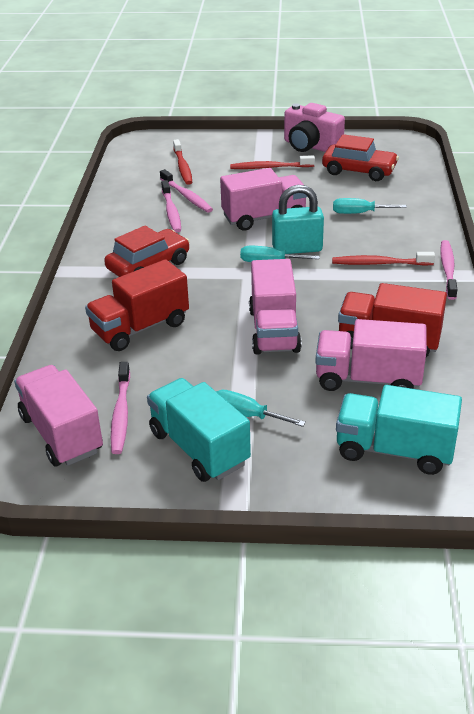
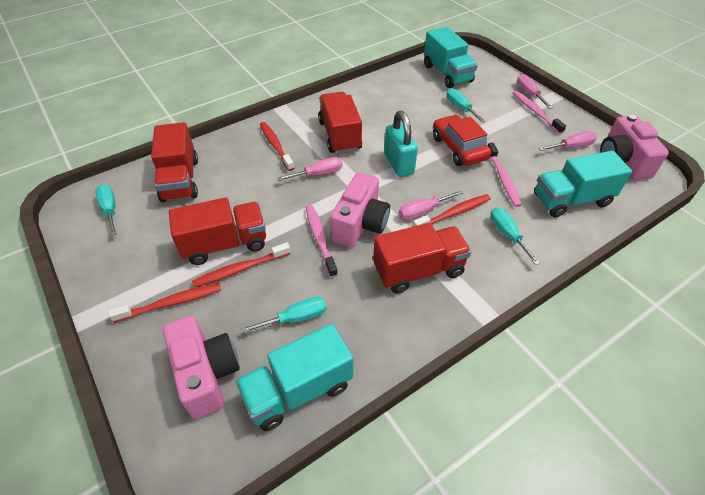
pink camera: [284,103,345,152] = 1 -> [163,316,240,419] [330,172,390,247] [600,114,669,180] = 3
pink screwdriver: none = 0 -> [277,157,343,181] [399,190,463,220] [517,74,552,109] [539,131,597,151] = 4
pink toothbrush: [111,362,130,454] [160,169,213,212] [161,180,181,233] [440,240,457,300] = 4 -> [305,205,338,277] [488,143,522,207] [513,91,566,134] = 3
pink truck: [14,365,103,466] [220,168,307,231] [249,259,302,355] [315,319,427,391] = 4 -> none = 0
red car: [104,226,190,277] [322,134,399,181] = 2 -> [433,114,491,166] = 1
red toothbrush: [173,139,192,185] [230,155,315,169] [332,252,435,266] = 3 -> [108,283,221,323] [192,242,291,288] [260,122,294,171] [413,194,491,227] = 4
red truck: [85,259,189,351] [338,283,447,357] = 2 -> [151,122,198,202] [169,197,266,265] [318,92,362,154] [373,223,471,293] = 4
turquoise screwdriver: [216,390,306,427] [240,246,320,262] [333,198,407,214] = 3 -> [96,184,117,236] [241,297,327,333] [446,88,486,123] [490,208,540,265] = 4
turquoise truck: [147,378,251,482] [336,385,462,475] = 2 -> [236,324,353,431] [424,27,478,88] [534,151,632,217] = 3

